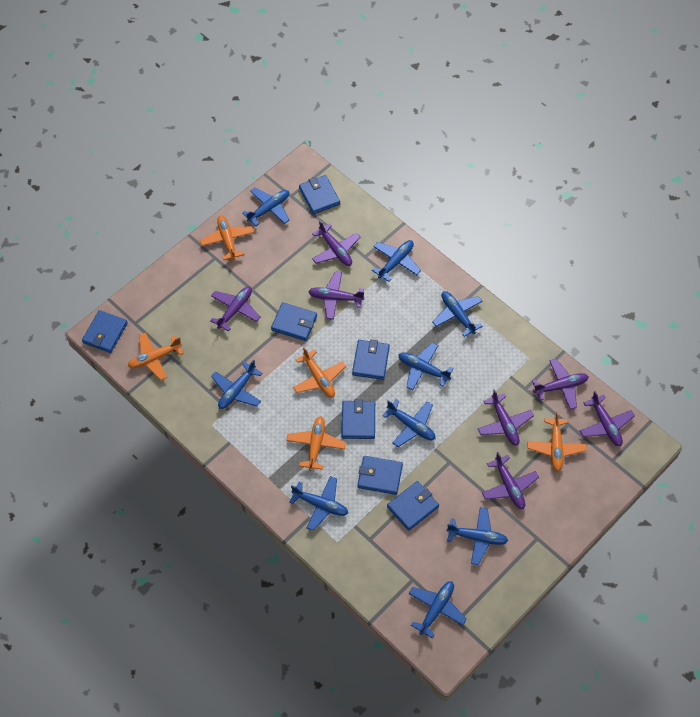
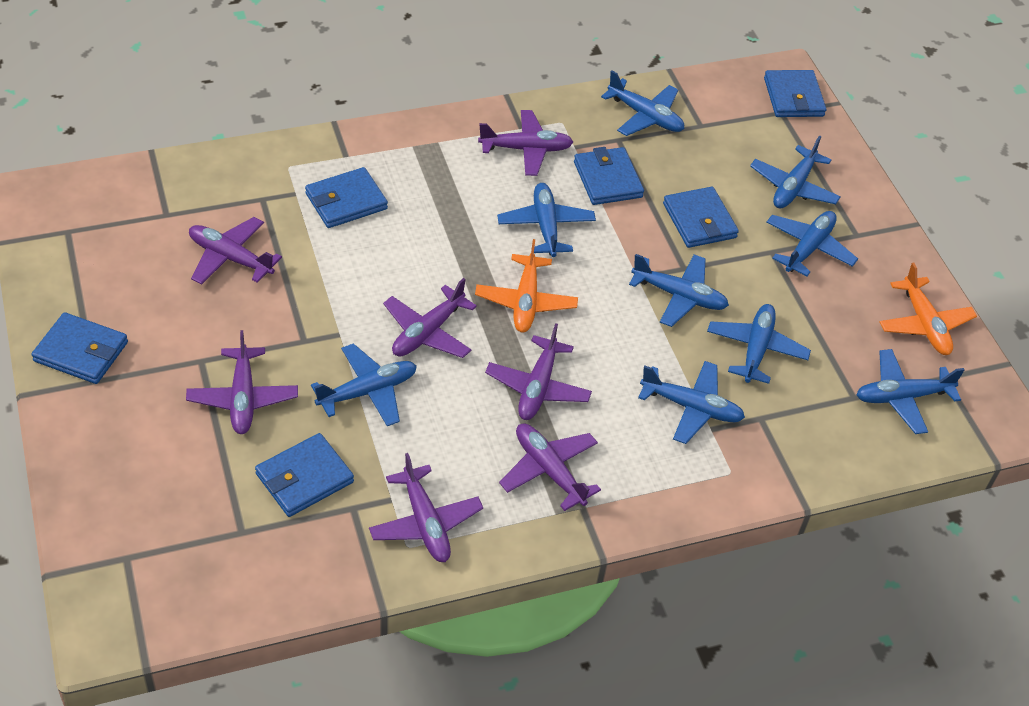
blue wallet: [82,310,128,353] [271,302,317,341] [299,175,340,214] [342,399,375,439] [352,340,390,380] [357,456,403,495] [387,481,439,531] = 7 -> [31,312,128,384] [255,433,354,517] [305,167,388,228] [574,147,644,205] [663,187,739,248] [764,70,826,117] = 6
orange plane: [128,332,184,380] [200,215,254,260] [286,416,346,471] [293,347,346,398] [527,411,587,472] = 5 -> [475,239,578,332] [880,263,977,355] = 2

